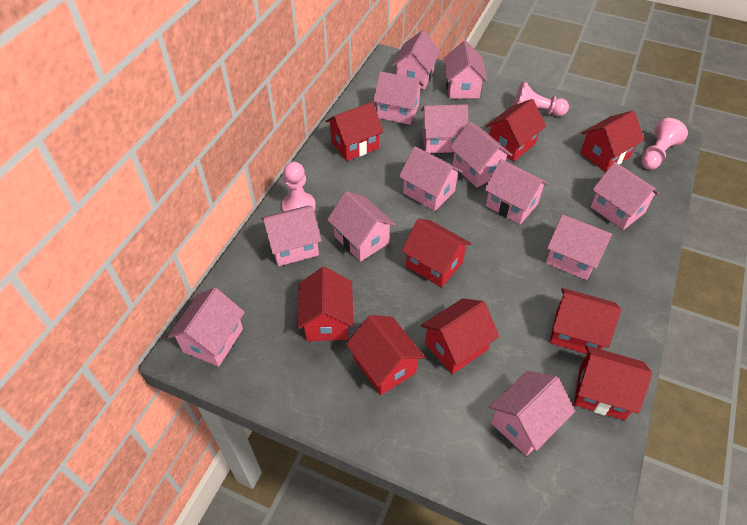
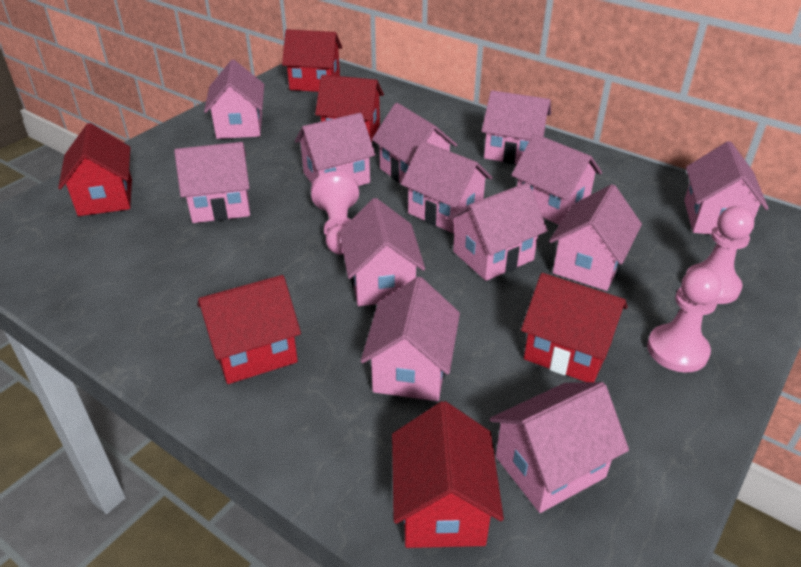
red house: [297,267,353,341] [326,102,384,161] [346,315,425,395] [402,219,471,287] [421,298,499,374] [486,99,546,162] [550,288,621,354] [574,346,652,420] [580,111,644,172] = 9 -> [58,123,132,216] [197,275,301,384] [282,29,342,92] [315,75,384,142] [392,401,504,548] [521,273,628,382] = 6

